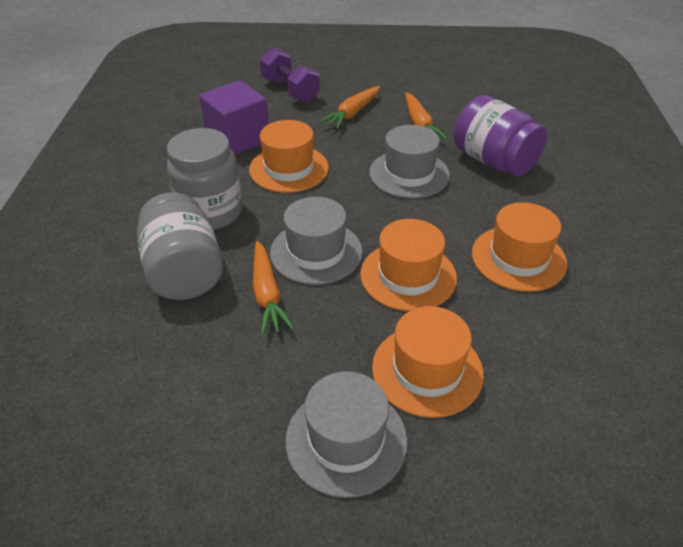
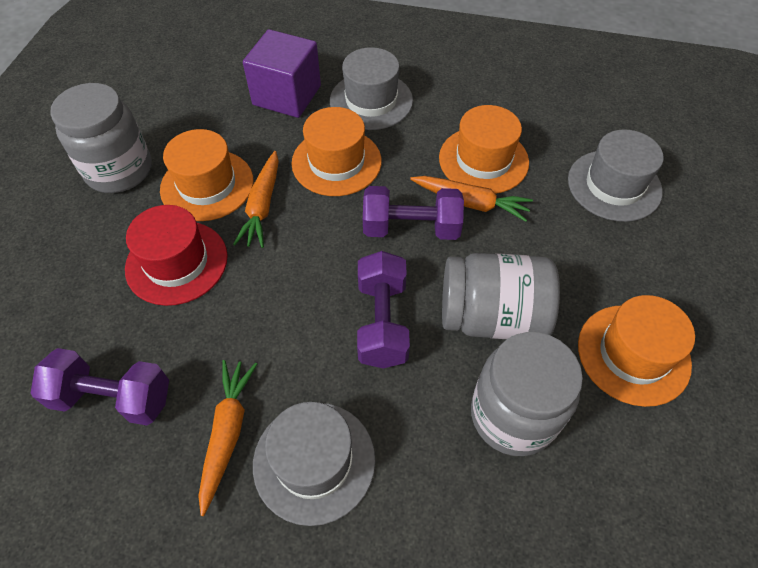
grey jar: [137,193,223,300] [167,128,242,230] = 2 -> [50,83,152,193] [442,253,560,339] [471,332,583,456] = 3
purple dumbbell: [260,48,320,103] = 1 -> [30,348,169,425] [357,251,410,369] [363,186,464,240] = 3
purple jar: [454,95,547,176] = 1 -> none = 0
red hat: none = 0 -> [125,205,228,306] = 1

